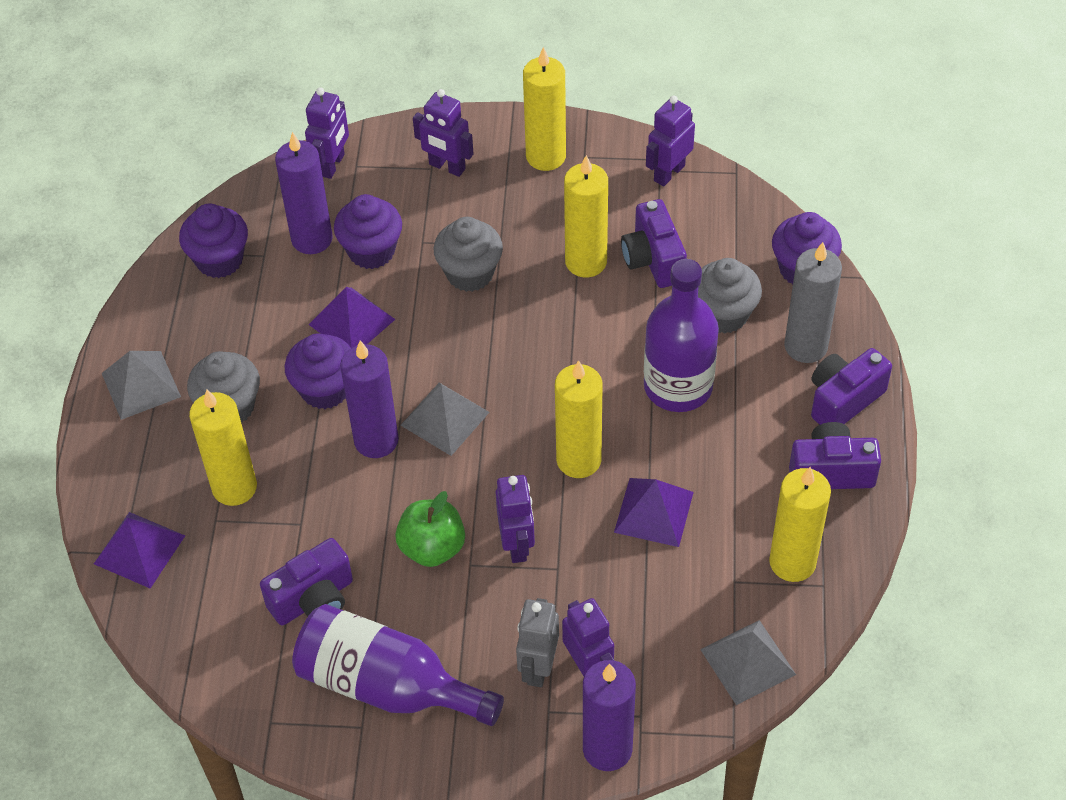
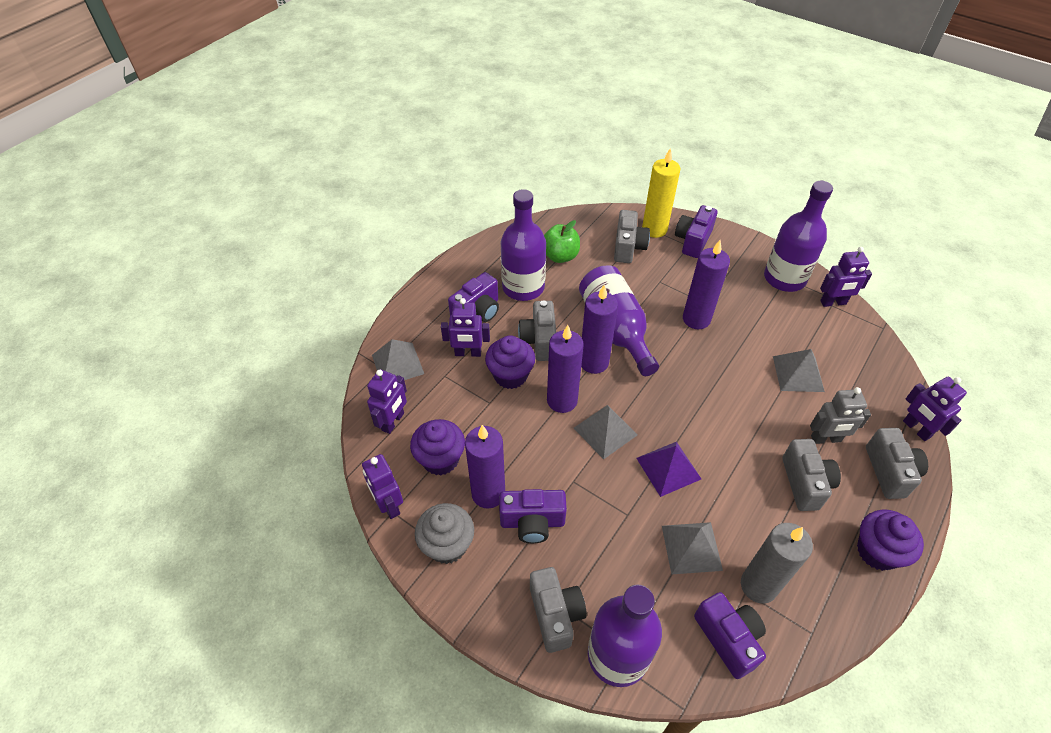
grey camera: none = 0 -> [518,300,556,361] [530,567,587,653] [614,210,650,263] [782,439,841,511] [866,428,928,499] = 5
grey cupcake: [187,351,260,424] [434,217,503,292] [698,258,762,333] = 3 -> [415,503,474,564] = 1
grey pyramid: [102,351,181,420] [401,383,489,456] [700,620,796,705] = 3 -> [372,339,424,380] [574,405,638,460] [662,522,723,574] [773,349,825,392] = 4
purple bottle: [292,604,504,726] [644,259,719,412] = 2 -> [501,189,546,301] [579,265,659,376] [588,585,662,687] [764,181,833,292] = 4
purple candle: [275,132,333,254] [340,340,399,458] [583,660,636,771] = 3 -> [465,425,505,509] [547,325,584,413] [581,285,618,374] [683,240,730,329] = 4
purple cupcake: [179,203,248,278] [284,333,351,409] [334,194,402,269] [772,212,842,285] = 4 -> [410,419,465,475] [485,335,535,389] [857,509,924,571] = 3
purple pyramid: [94,512,185,589] [309,287,396,348] [614,478,694,547] = 3 -> [636,442,701,497] = 1
yellow candle: [189,390,257,506] [523,47,566,171] [555,360,603,478] [564,155,608,277] [769,467,831,582] = 5 -> [642,148,680,238] = 1

